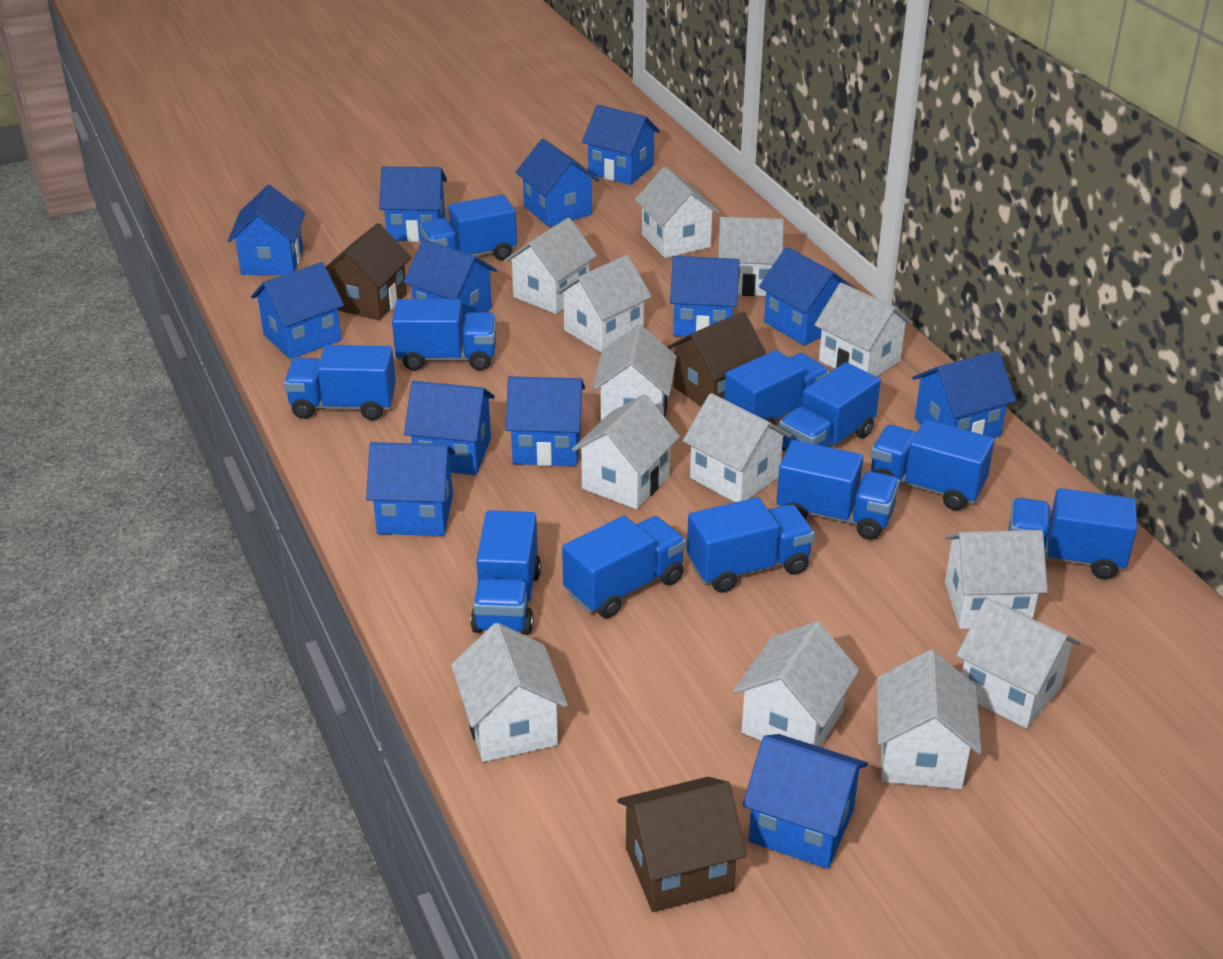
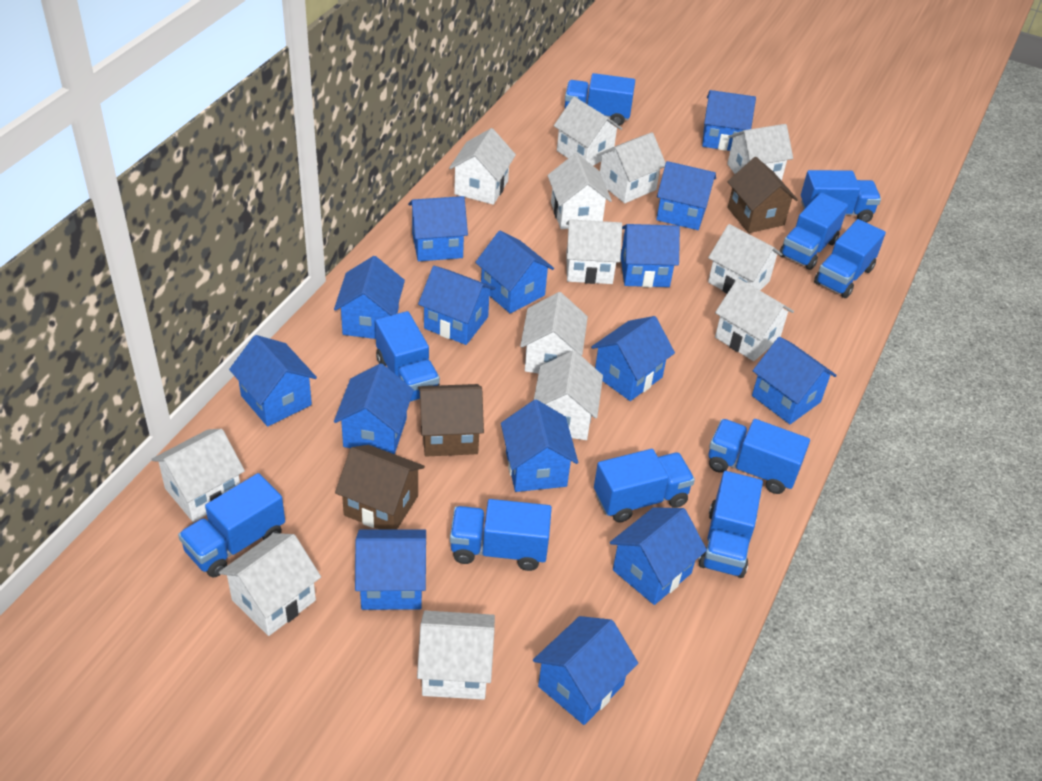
blue house: [228,185,306,275] [251,262,344,359] [366,442,455,536] [379,166,447,242] [403,239,497,326] [404,381,495,475] [505,376,585,466] [515,139,599,227] [582,105,660,185] [670,256,740,337] [743,734,868,869] [759,247,854,345] [912,351,1016,438] = 13 -> [229,335,317,427] [334,256,405,339] [334,363,414,454] [355,529,426,610] [408,196,468,261] [418,266,495,345] [475,231,554,314] [501,399,578,492] [533,616,638,725] [591,316,675,401] [610,507,707,605] [621,224,680,287] [656,161,716,230] [702,90,756,151] [752,337,837,424] = 15
blue truck: [284,345,396,420] [392,299,496,371] [420,195,517,260] [471,510,541,635] [562,516,686,618] [687,497,815,593] [724,350,830,425] [776,440,900,540] [779,362,881,451] [871,419,994,510] [1009,488,1137,579] = 11 -> [178,473,285,578] [375,311,440,402] [450,499,552,571] [565,73,635,126] [594,449,695,523] [698,471,763,578] [709,419,810,494] [780,193,848,270] [801,170,881,223] [814,219,886,298] = 10

